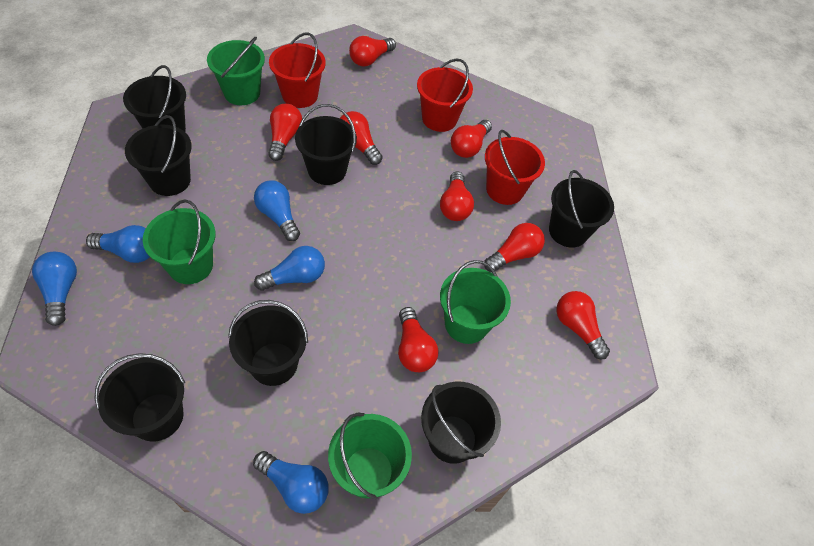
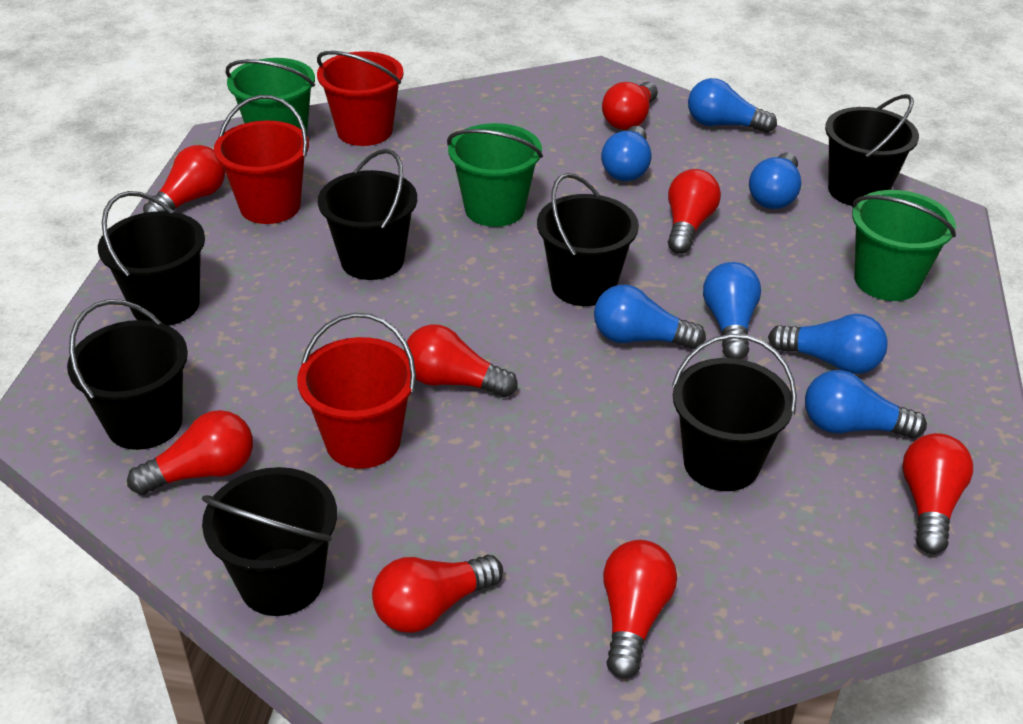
blue light bulb: [32,252,77,326] [86,225,150,263] [253,451,329,514] [254,180,300,241] [254,246,325,291] = 5 -> [594,285,706,349] [601,126,651,181] [688,78,777,133] [703,262,761,359] [749,153,801,209] [768,314,887,374] [805,370,927,439] = 7
green bucket: [143,199,216,284] [207,37,265,105] [328,412,412,499] [440,260,511,344] = 4 -> [225,58,315,135] [447,123,543,227] [852,190,956,301] = 3

